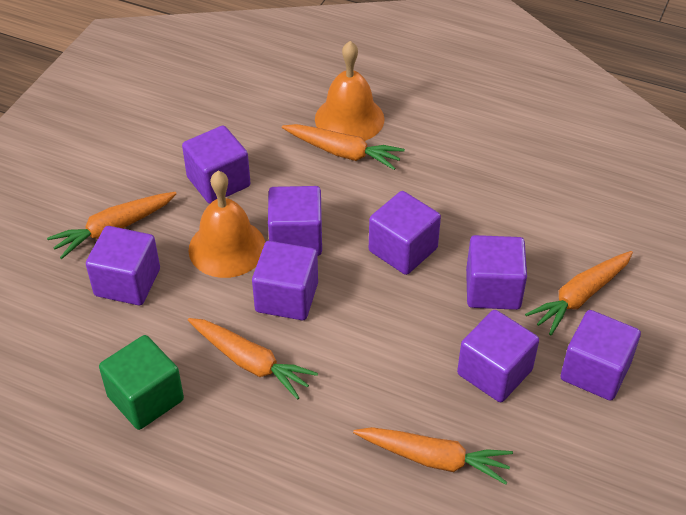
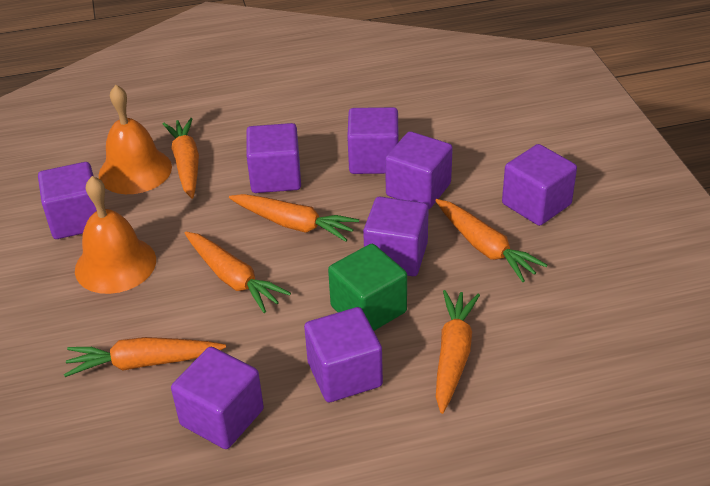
orange carrot: [47,192,177,259] [188,318,318,399] [282,124,405,170] [353,427,513,485] [525,251,633,335] = 5 -> [64,337,226,377] [163,118,199,199] [184,232,291,313] [229,194,359,242] [435,199,547,282] [436,290,480,414] = 6

